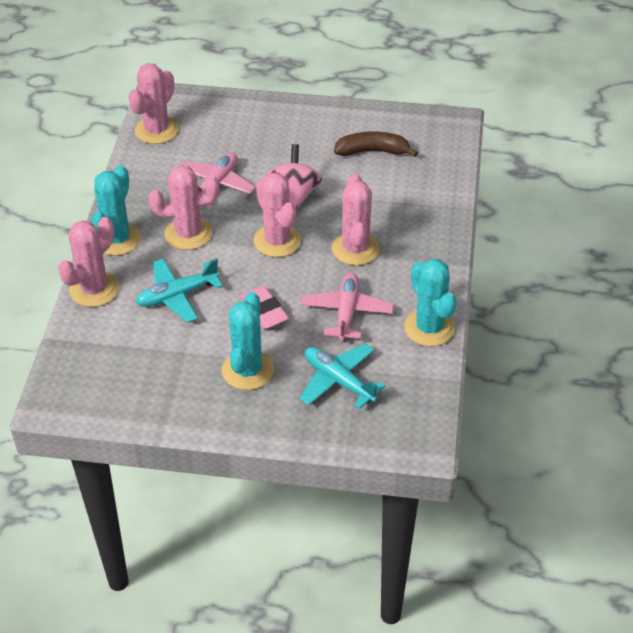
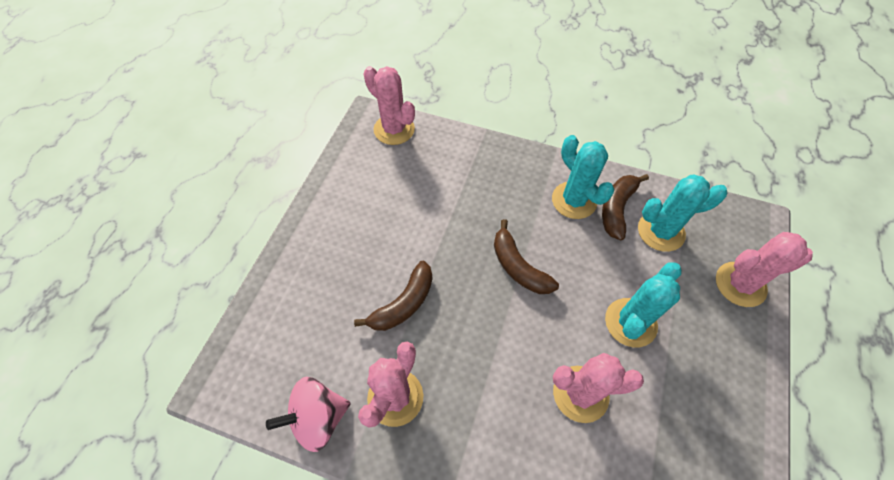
brown banana: [334,131,418,157] = 1 -> [354,261,432,331] [494,219,559,294] [602,174,649,240] = 3
pink cactus: [58,217,119,307] [128,63,179,144] [149,165,219,250] [253,173,301,257] [332,173,380,266] = 5 -> [358,341,423,428] [364,66,415,145] [553,353,644,423] [716,232,813,307] = 4
pink eraser: [239,286,289,329] = 1 -> none = 0
pink plane: [179,152,255,206] [301,272,394,341] = 2 -> none = 0
turquoise plane: [136,258,222,323] [300,343,386,409] = 2 -> none = 0

